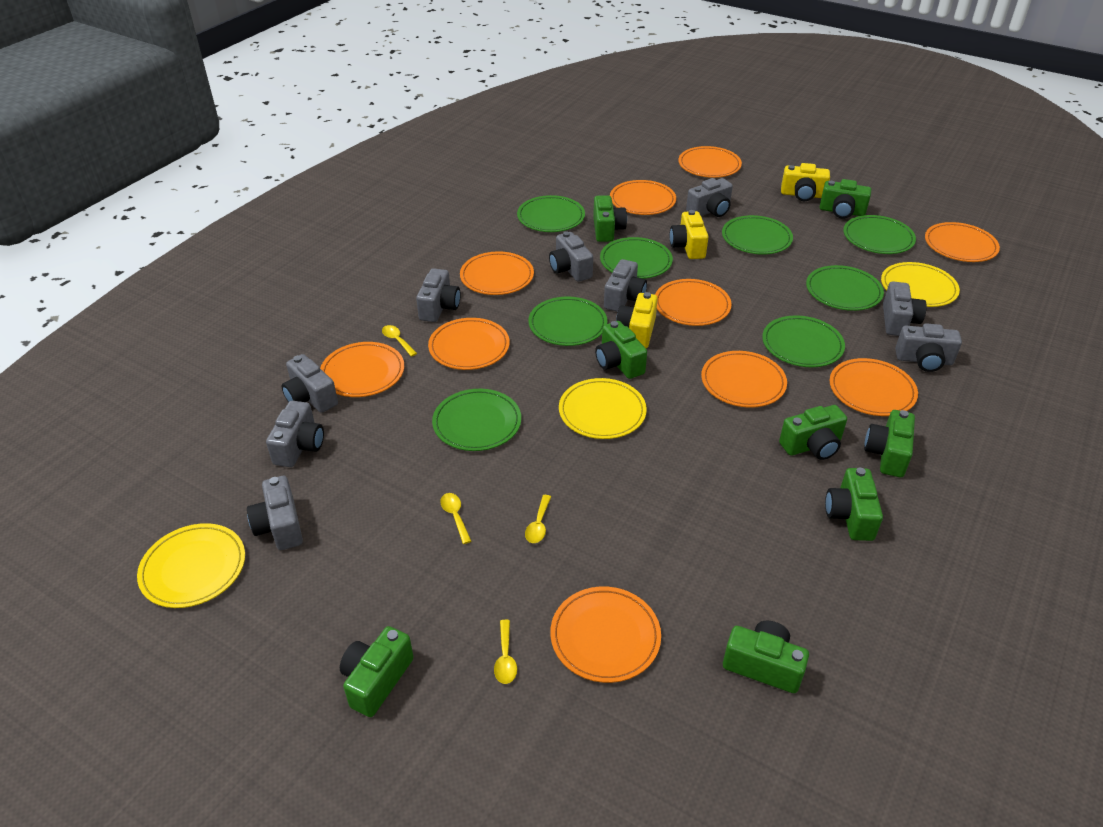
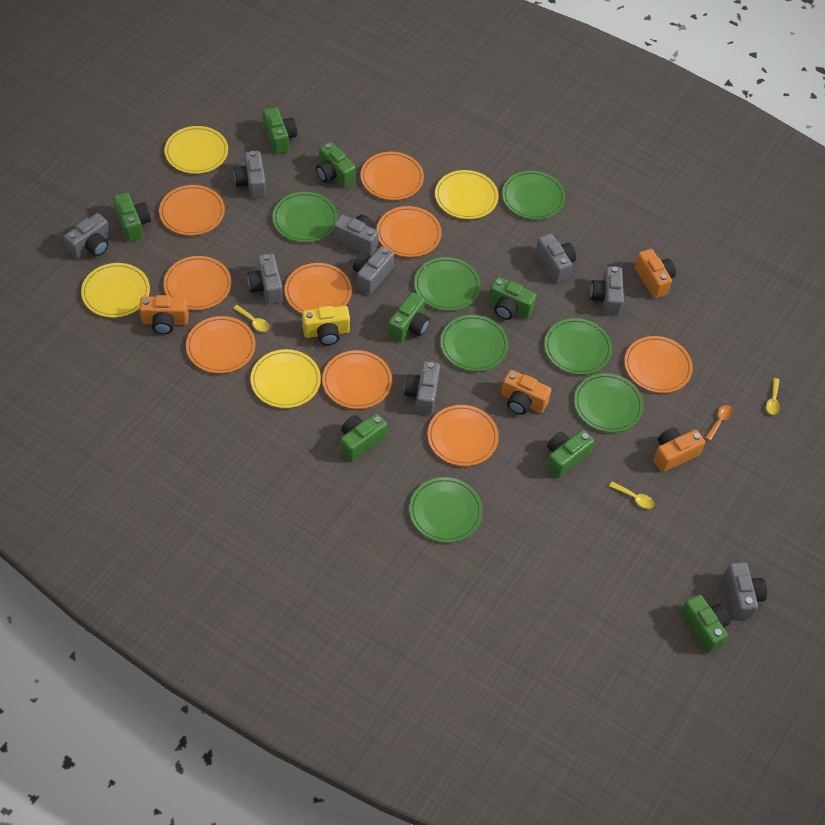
green plate: [432,389,521,451] [517,195,585,232] [529,297,607,346] [600,237,673,279] [722,215,793,255] [762,315,845,367] [806,265,884,311] [843,215,916,254] = 8 -> [272,192,338,242] [409,477,483,543] [414,257,481,311] [440,315,508,371] [502,171,565,220] [544,318,612,375] [574,373,644,432] = 7
orange camera: none = 0 -> [139,295,189,334] [501,370,551,415] [634,249,676,298] [653,427,705,472] = 4
orange plate: [320,342,404,397] [428,318,510,370] [460,251,534,295] [550,586,661,683] [610,180,676,215] [655,279,732,326] [678,146,742,178] [701,351,787,408] [830,358,918,416] [925,222,1000,262] = 10 -> [159,185,225,236] [163,256,231,310] [186,316,256,373] [284,263,352,313] [322,350,392,409] [361,152,424,200] [377,206,442,257] [427,405,499,466] [625,336,693,393] = 9
orange spoon: none = 0 -> [705,405,733,441] = 1
yellow camera: [616,292,658,348] [670,210,708,259] [781,163,830,201] = 3 -> [302,306,350,345] = 1
yellow plate: [137,523,245,608] [559,378,647,439] [881,262,960,307] = 3 -> [81,263,150,318] [165,126,228,174] [250,349,321,408] [435,170,499,219] = 4
yellow spoon: [382,325,417,357] [440,493,471,544] [494,620,517,684] [525,495,551,543] = 4 -> [233,305,269,332] [609,482,654,509] [766,378,780,415] = 3

